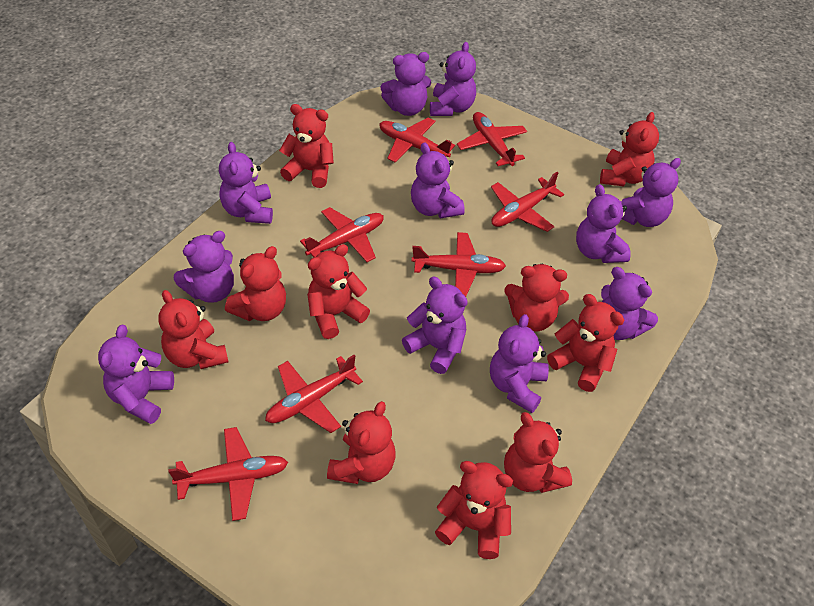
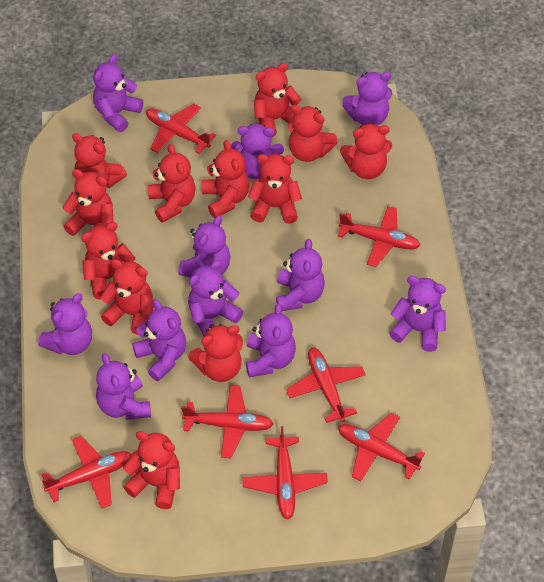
red teddy bear: [158,290,228,369] [225,246,286,321] [279,104,334,188] [307,244,370,339] [327,401,396,484] [435,461,513,559] [504,264,569,331] [504,412,572,493] [547,294,624,392] [600,112,659,186] = 10 -> [62,169,113,236] [72,133,127,188] [81,222,136,300] [100,259,153,335] [123,431,180,509] [148,144,196,223] [188,324,243,382] [202,140,249,218] [248,154,302,224] [254,63,302,137] [288,105,337,162] [340,123,392,179] = 12

